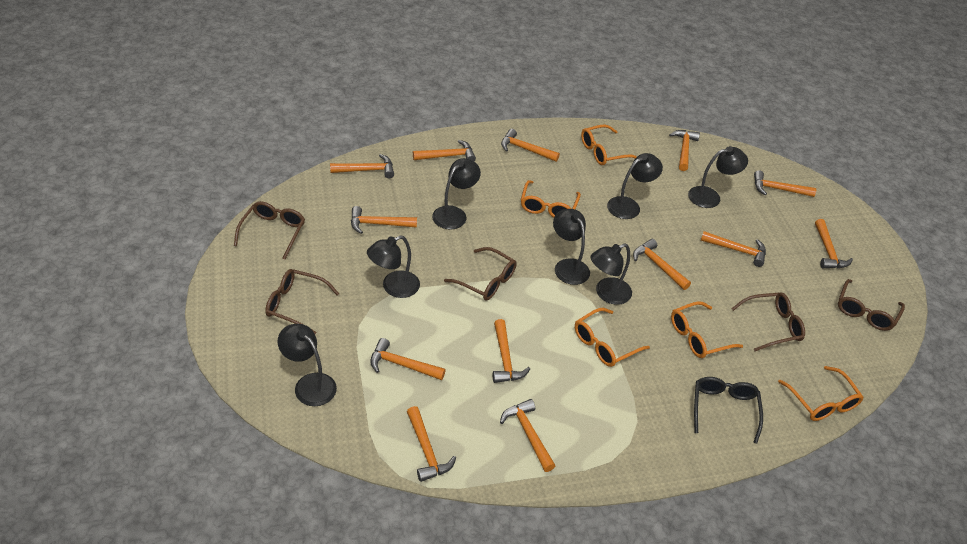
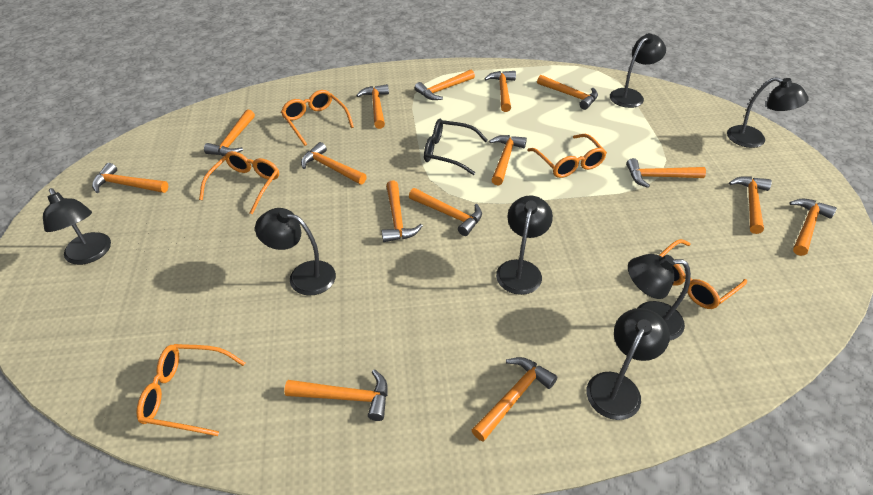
brown glasses: [234,201,305,259] [265,269,339,334] [444,247,517,300] [731,292,805,351] [838,279,905,331] = 5 -> none = 0
orange hammer: [330,154,394,178] [351,206,417,234] [370,338,446,380] [407,406,456,482] [413,140,476,161] [493,319,530,383] [500,399,555,472] [501,129,560,162] [633,239,691,290] [669,130,700,171] [701,231,766,267] [754,170,816,197] [815,219,853,268] = 13 -> [92,163,168,193] [204,110,255,156] [284,369,388,421] [301,142,367,185] [356,84,389,129] [381,180,423,242] [409,188,482,236] [415,70,475,100] [472,357,558,442] [484,71,516,112] [489,135,527,186] [537,75,598,110] [626,158,706,188] [729,176,772,234] [789,199,837,256] = 15

